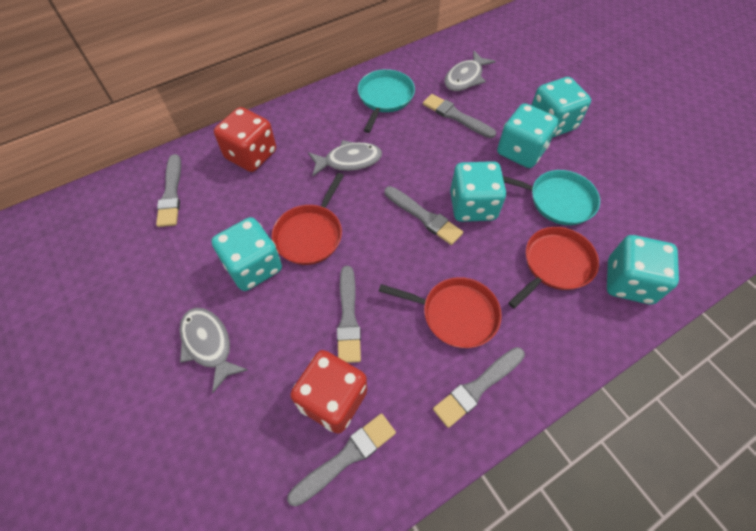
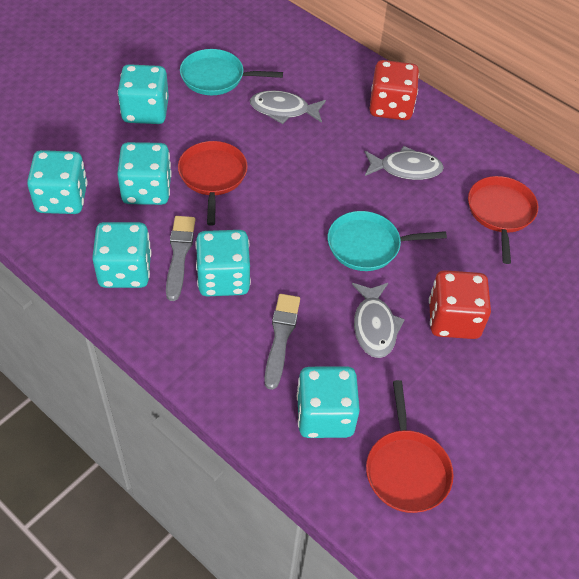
grey brush: [156,154,181,227] [287,413,396,507] [337,266,361,363] [385,186,463,245] [423,94,496,138] [433,347,525,428] = 6 -> [166,216,195,301] [264,294,300,390] = 2
turquoise dice: [211,217,282,291] [450,161,506,222] [497,103,558,168] [531,77,591,138] [607,235,679,304] = 5 -> [27,150,88,214] [92,222,151,288] [117,64,169,124] [117,142,172,205] [195,230,251,296] [297,366,360,438] = 6

